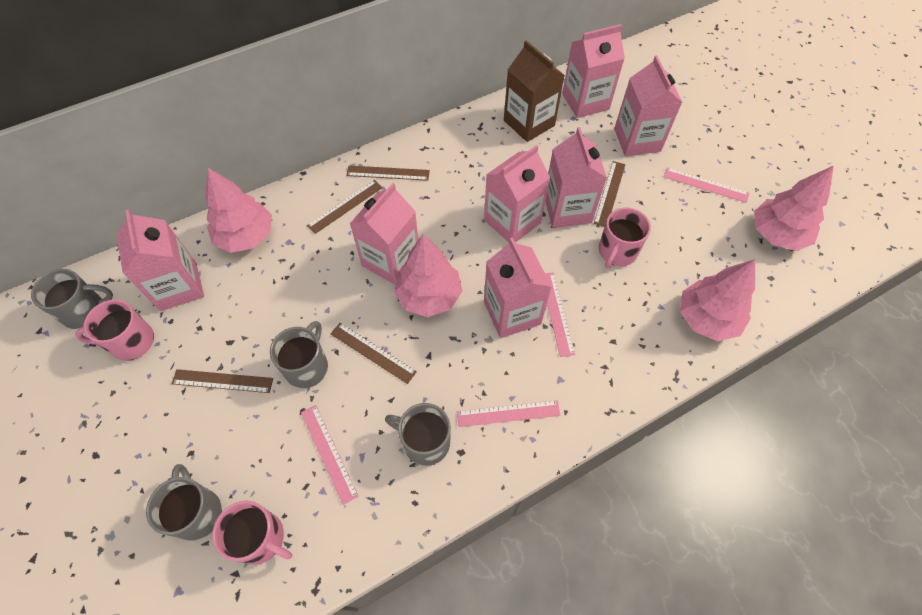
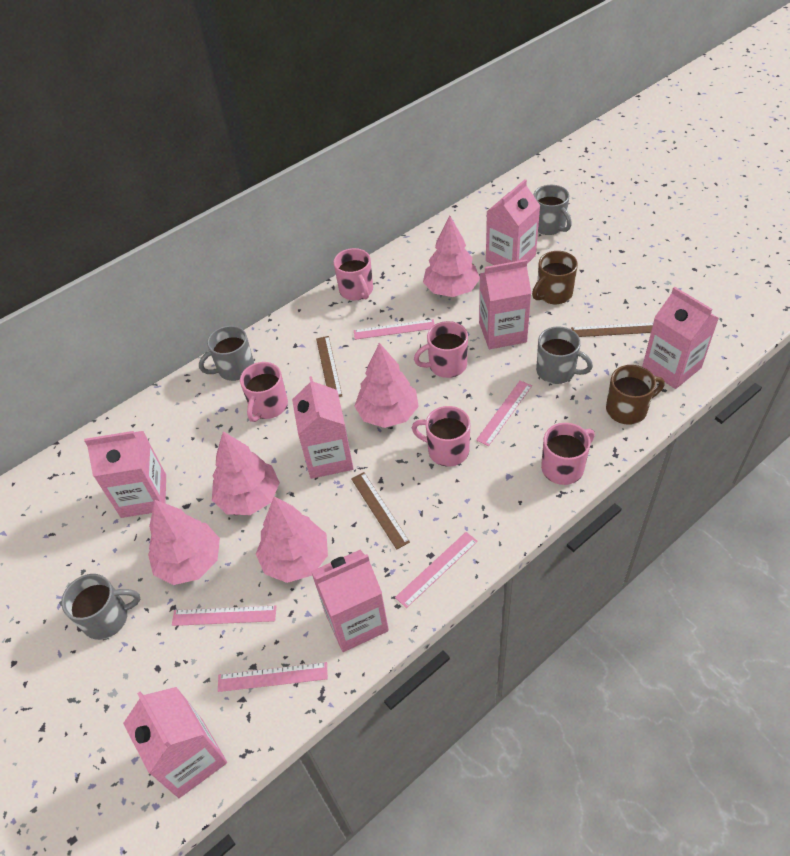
brown carton: [504,40,565,142] = 1 -> none = 0
brown mug: none = 0 -> [532,251,578,304] [606,365,664,425] = 2
brown ruler: [172,369,273,393] [307,180,383,234] [330,323,417,384] [346,165,430,181] [594,161,625,227] = 5 -> [316,336,342,397] [351,472,410,550] [571,323,653,337] = 3
pink mug: [75,300,154,361] [212,501,292,565] [599,208,651,268] = 3 -> [240,362,288,422] [334,248,373,301] [412,406,470,466] [414,321,468,378] [541,423,595,485] = 5
pink ruler: [301,405,358,505] [457,400,560,427] [545,272,575,357] [664,167,749,203] = 4 -> [172,606,276,626] [218,662,328,692] [354,319,435,340] [395,532,478,608] [476,380,532,446] = 5
pink tree: [205,168,272,253] [394,234,462,317] [680,259,755,341] [754,166,834,251] = 4 -> [148,500,220,585] [212,431,280,515] [256,497,328,583] [354,343,419,428] [423,216,480,297] = 5

